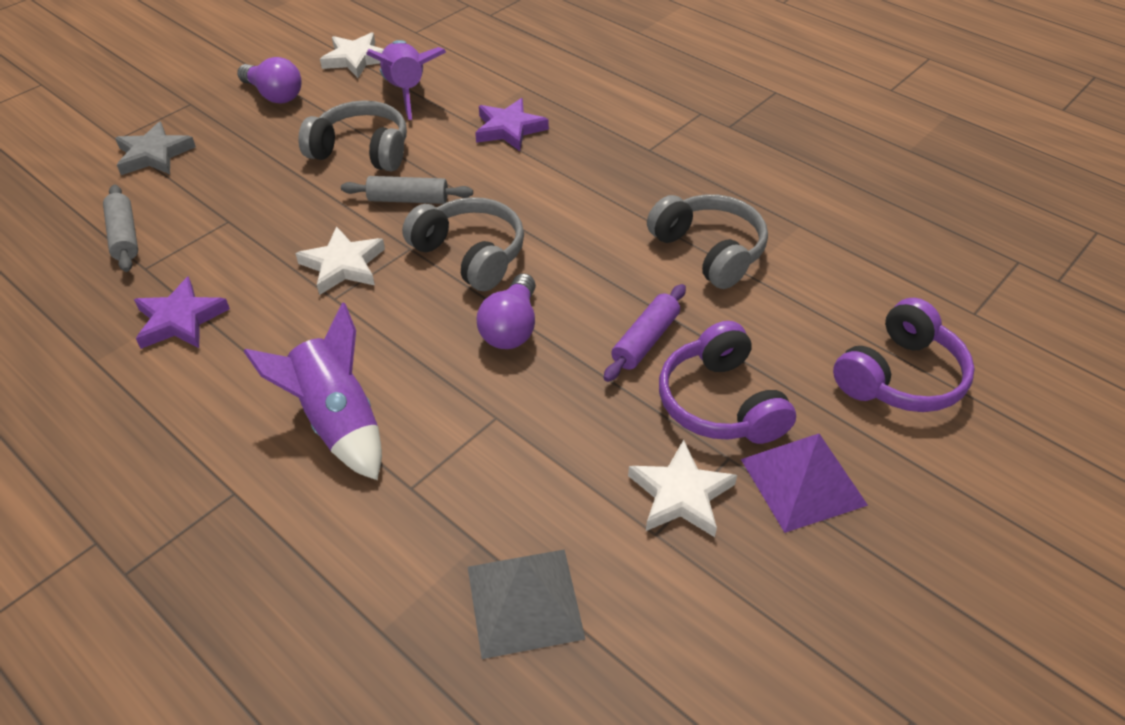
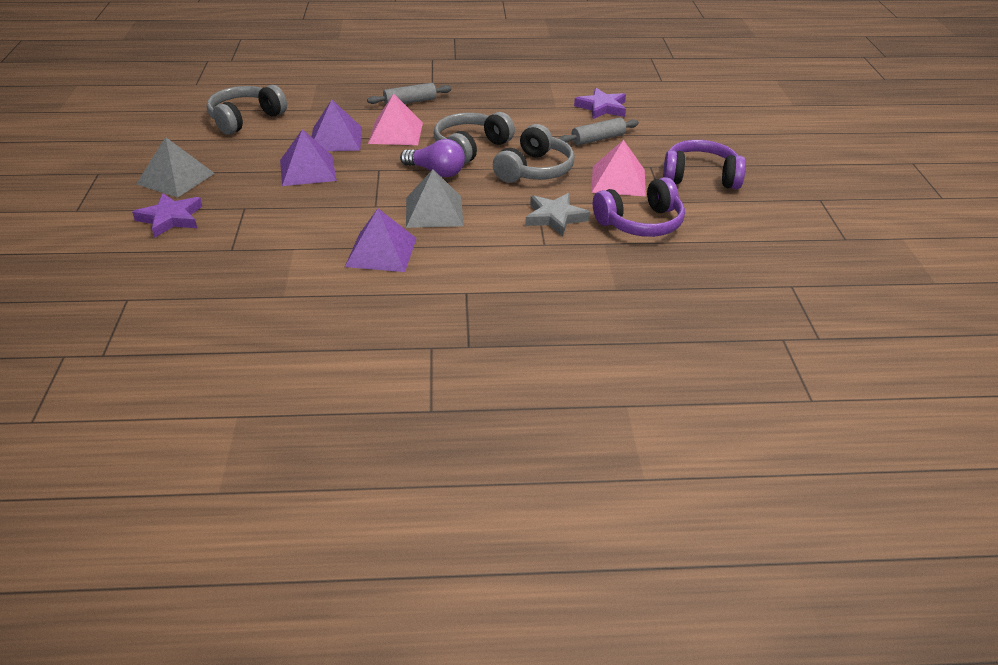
grey pyramid: [468,549,585,659] = 1 -> [136,137,215,198] [406,169,464,228] = 2
pink pyramid: none = 0 -> [368,93,423,145] [592,140,646,196] = 2
purple light bulb: [237,57,302,104] [476,273,536,349] = 2 -> [400,139,465,177] = 1
purple pyramid: [741,434,868,533] = 1 -> [280,129,337,186] [312,99,362,151] [345,209,417,272] = 3
purple rocket: [244,302,382,480] [366,40,446,120] = 2 -> none = 0
purple rolling pin: [604,284,686,382] = 1 -> none = 0
white star: [295,226,385,295] [320,32,384,78] [628,440,737,537] = 3 -> none = 0

